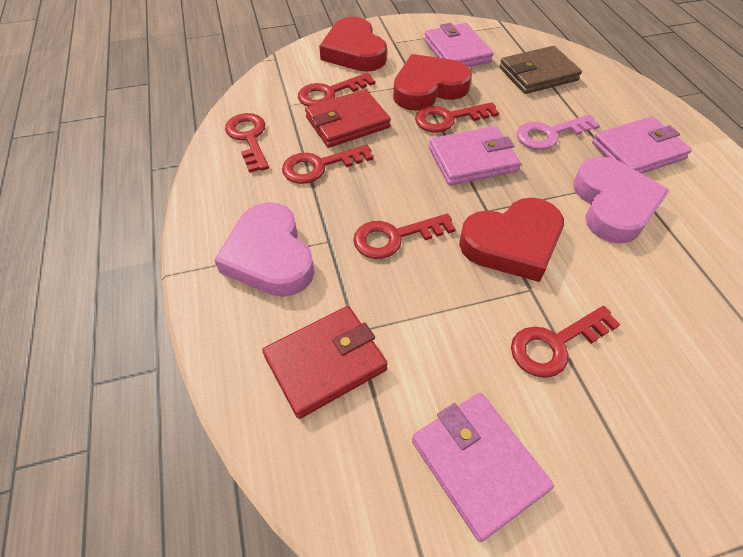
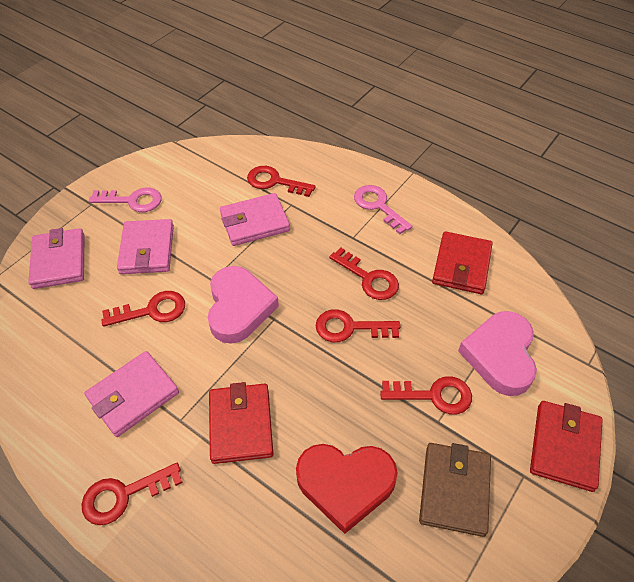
pink key: [517,114,600,150] = 1 -> [89,188,162,212] [354,185,412,234] = 2
red heart: [319,17,387,72] [393,54,472,111] [459,198,564,282] = 3 -> [296,444,398,534] = 1
red wallet: [262,306,388,419] [305,89,391,148] = 2 -> [209,382,273,464] [432,231,493,294] [530,401,603,492] = 3

